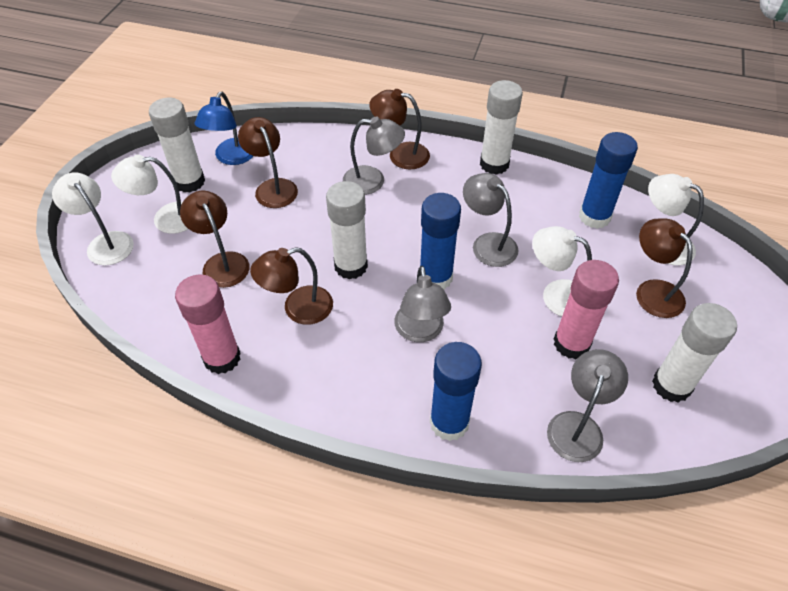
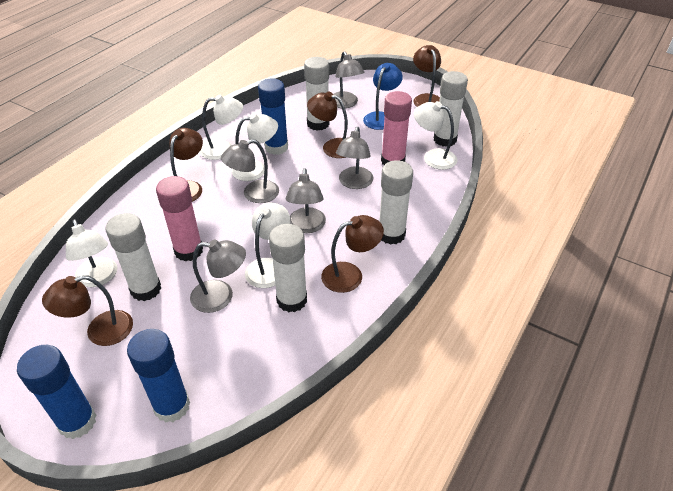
grey lamp: [343,116,405,195] [394,266,451,342] [463,173,519,267] [547,349,628,462] = 4 -> [190,240,246,313] [221,139,279,203] [286,168,326,233] [333,51,365,108] [336,127,373,189] = 5
white glue stick: [149,98,205,193] [326,181,368,279] [480,80,523,175] [652,303,737,403] = 4 -> [105,213,161,301] [269,224,307,312] [304,57,329,131] [379,160,413,244] [434,71,468,147] = 5
white lamp: [52,173,134,265] [111,155,188,234] [532,226,592,316] [648,174,704,265] = 4 -> [66,219,117,287] [200,95,243,160] [232,113,278,181] [245,202,290,288] [414,101,457,170] = 5

